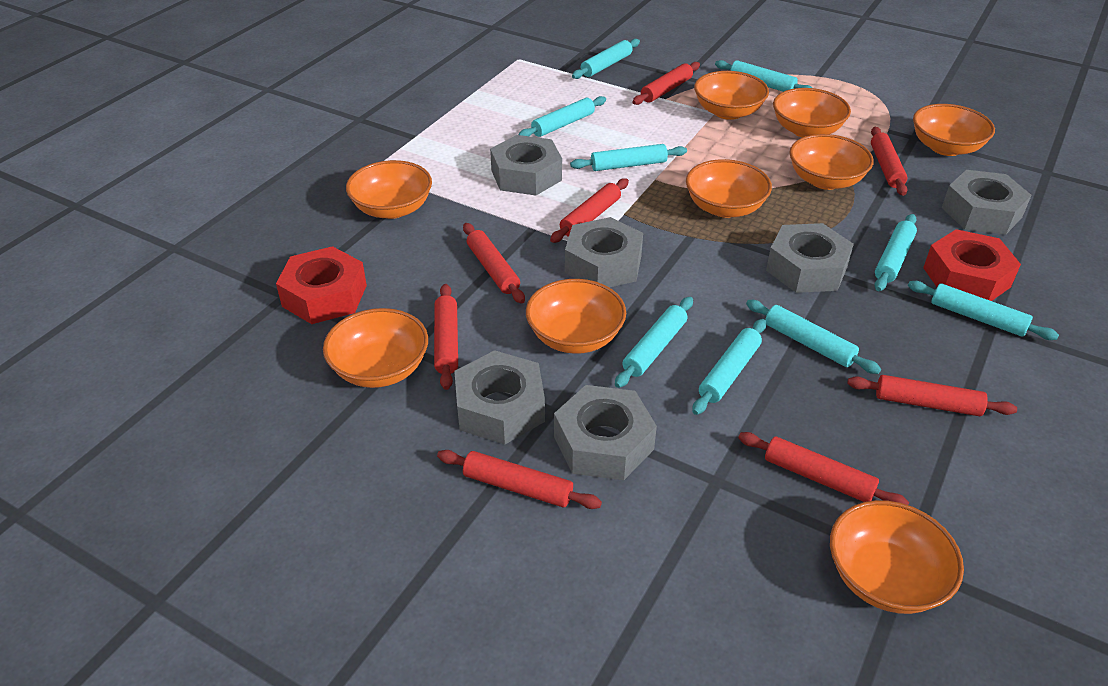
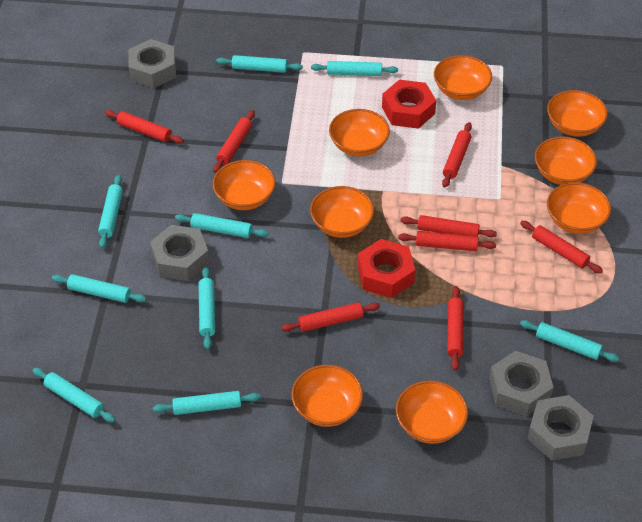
grey nut: [454,350,545,445] [490,135,562,196] [554,385,657,480] [565,217,643,287] [766,223,854,293] [942,170,1031,235] = 6 -> [128,39,176,88] [150,225,210,281] [489,351,554,416] [527,395,594,461] = 4

